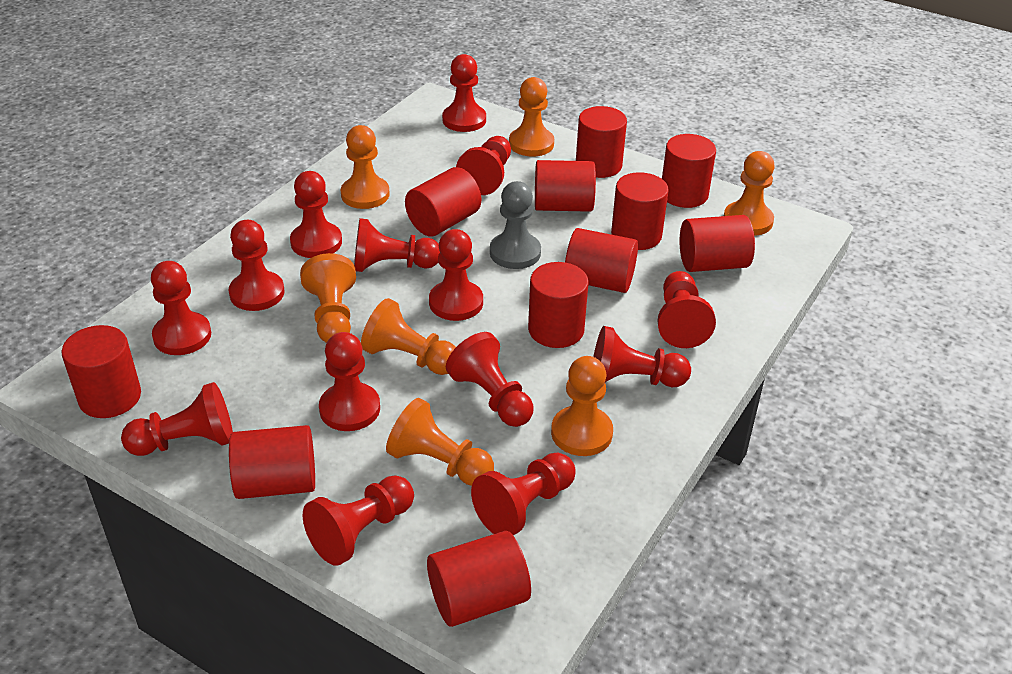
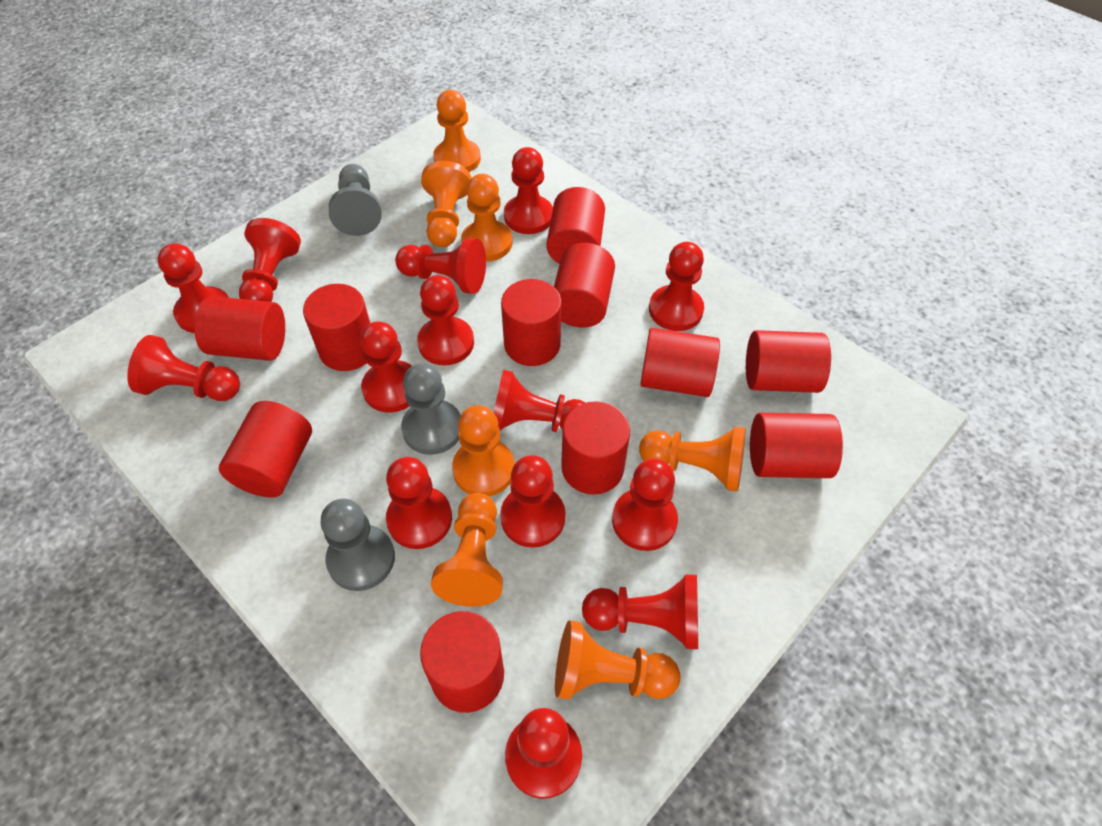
grey pawn: [490,181,541,269] = 1 -> [320,499,395,591] [329,164,382,236] [401,363,461,455] = 3

